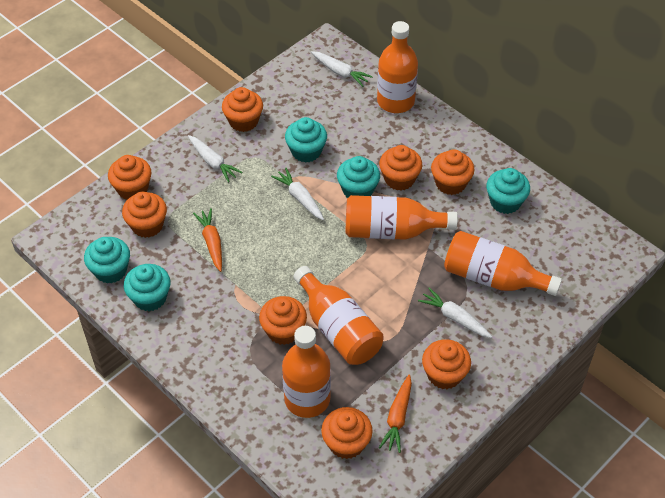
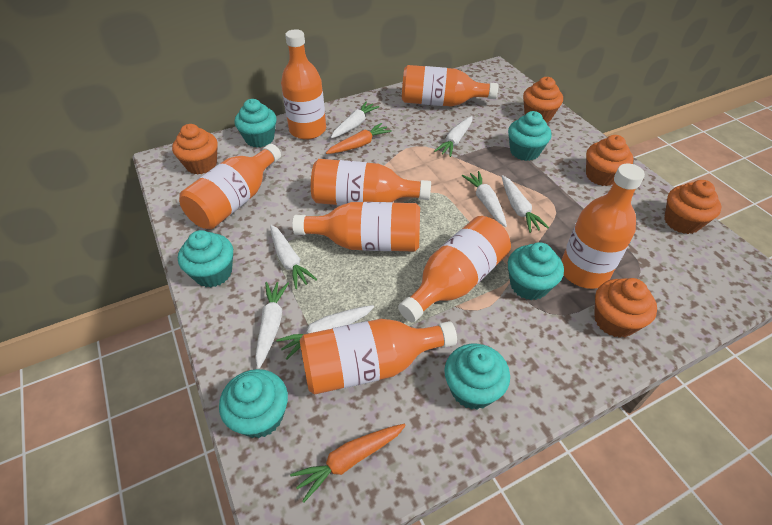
orange bottle: [282,326,331,418] [293,266,384,365] [346,195,458,240] [377,21,418,113] [444,231,562,296] = 5 -> [179,144,281,229] [281,29,326,140] [292,202,420,252] [299,319,457,395] [311,159,431,206] [398,216,511,322] [402,65,498,107] [561,163,645,289] = 8
orange cupcake: [108,155,151,200] [122,192,167,238] [222,87,263,132] [259,296,307,345] [321,407,373,459] [379,145,422,191] [422,339,471,389] [431,149,474,195] = 8 -> [172,124,218,174] [523,77,563,122] [586,135,633,186] [594,278,657,338] [664,180,721,234] = 5
turquoise cupcake: [84,237,130,283] [124,264,170,311] [285,117,327,163] [337,156,380,198] [486,168,530,214] = 5 -> [178,230,233,288] [219,369,288,438] [234,99,277,148] [444,344,510,410] [508,111,552,161] [508,242,564,300] = 6
white carrot: [188,135,243,182] [271,168,324,220] [311,51,373,87] [418,288,492,338] = 4 -> [255,282,289,369] [270,225,317,289] [276,305,374,359] [331,101,379,138] [434,116,472,157] [462,171,507,227] [502,175,549,233] = 7

